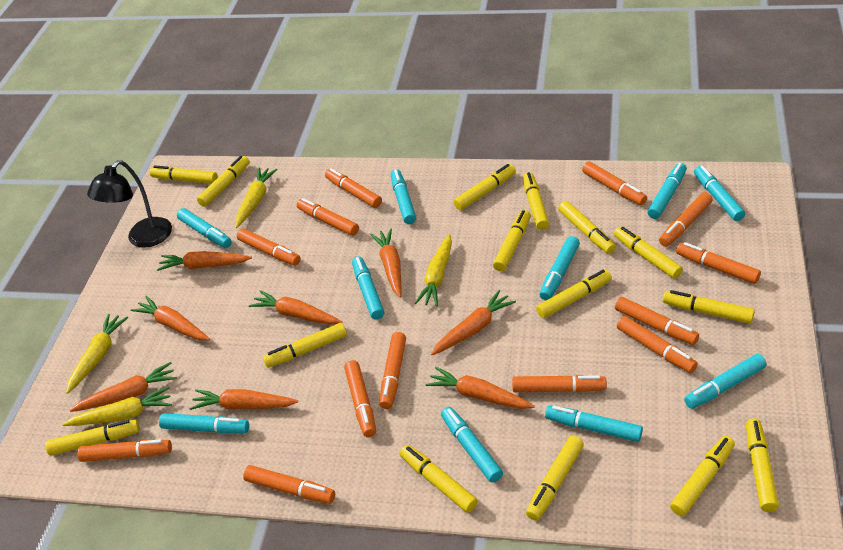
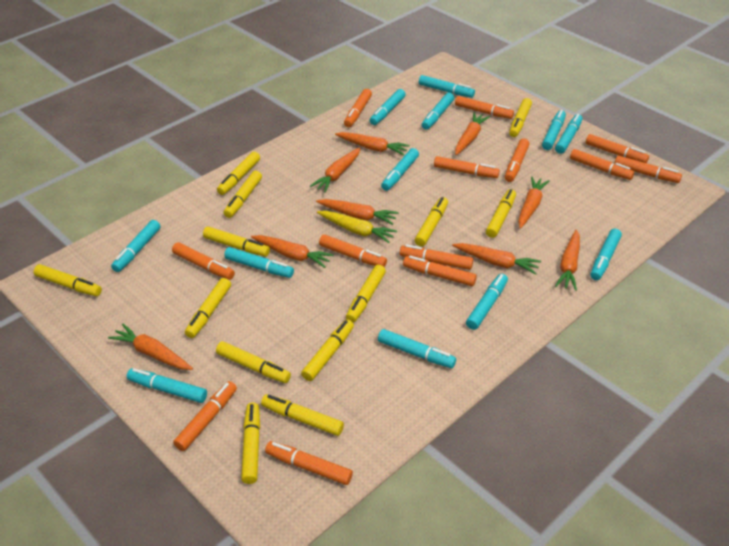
black lamp: [87,160,172,248] = 1 -> none = 0
orange carrot: [70,362,177,412] [131,296,210,340] [157,251,252,271] [189,389,298,410] [249,290,342,325] [370,228,402,298] [426,367,535,409] [431,290,516,356] = 8 -> [108,324,193,370] [251,235,334,268] [310,147,360,193] [316,199,399,225] [335,132,410,155] [452,243,541,275] [455,113,490,155] [518,177,550,229] [555,230,580,291] = 9
turquoise marker: [159,413,249,434] [177,208,232,248] [352,256,384,320] [391,169,416,224] [441,407,503,483] [539,236,580,300] [545,405,643,442] [647,163,687,219] [684,354,767,409] [694,166,745,221] = 10 -> [111,220,161,272] [127,368,207,403] [224,247,294,278] [369,89,406,125] [378,329,456,368] [381,148,419,191] [419,75,475,98] [422,93,454,130] [466,274,508,330] [542,110,566,150] [555,114,583,154] [590,229,622,280] = 12
yellow carrot: [62,387,172,426] [66,314,128,394] [235,167,277,228] [415,234,452,306] = 4 -> [317,211,397,243] = 1
yellow marker: [46,420,140,456] [150,165,218,184] [197,156,250,207] [263,323,347,368] [400,445,478,513] [454,164,516,210] [493,210,531,271] [523,172,549,230] [526,436,584,521] [536,270,612,318] [558,201,616,254] [614,227,683,279] [663,290,755,324] [670,436,735,516] [746,419,779,512] = 15 -> [34,264,102,296] [185,278,231,338] [203,227,270,257] [216,341,291,383] [217,152,260,195] [224,171,262,218] [241,402,260,484] [261,394,344,436] [301,319,354,381] [346,265,386,322] [415,197,448,247] [486,189,516,238] [509,98,532,137] = 13

